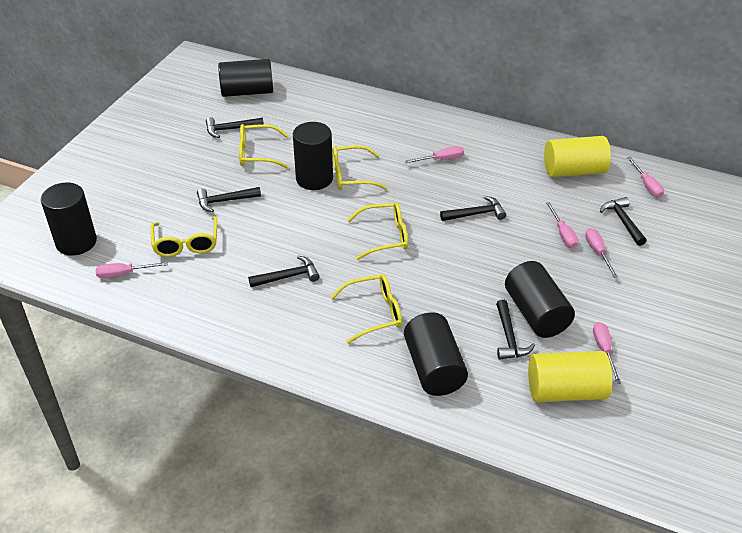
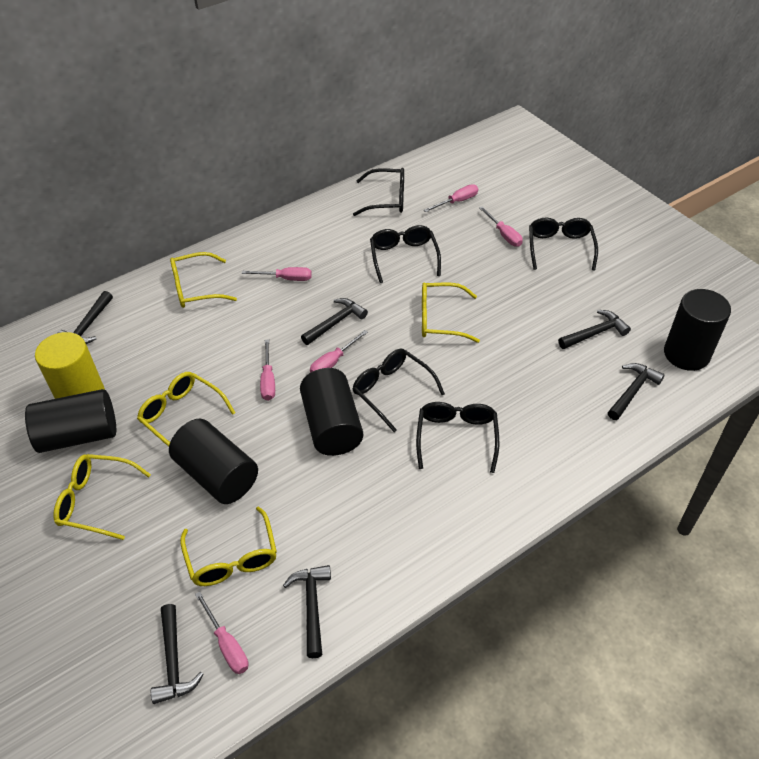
black cylinder: [41,182,97,256] [218,59,273,97] [293,122,333,190] [404,312,468,396] [505,261,575,338] = 5 -> [25,389,116,453] [169,419,258,504] [300,368,363,456] [664,289,731,371] = 4
black glasses: none = 0 -> [352,349,445,432] [353,168,404,216] [370,225,441,283] [416,402,499,473] [529,218,598,270] = 5
yellow cylinder: [528,351,613,402] [544,136,611,177] = 2 -> [35,332,105,399] = 1

